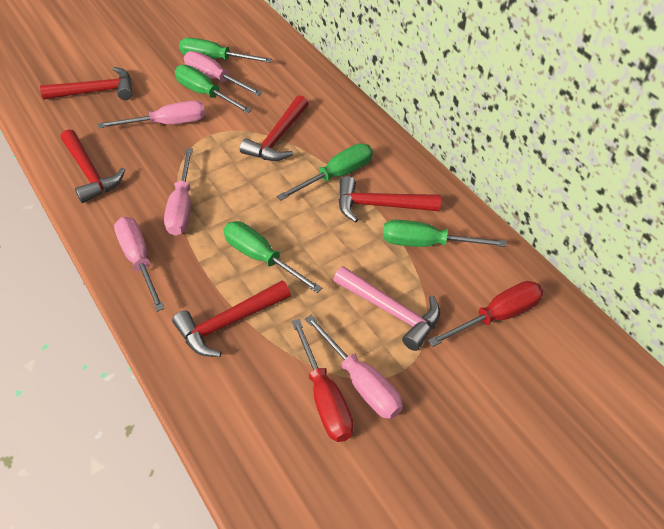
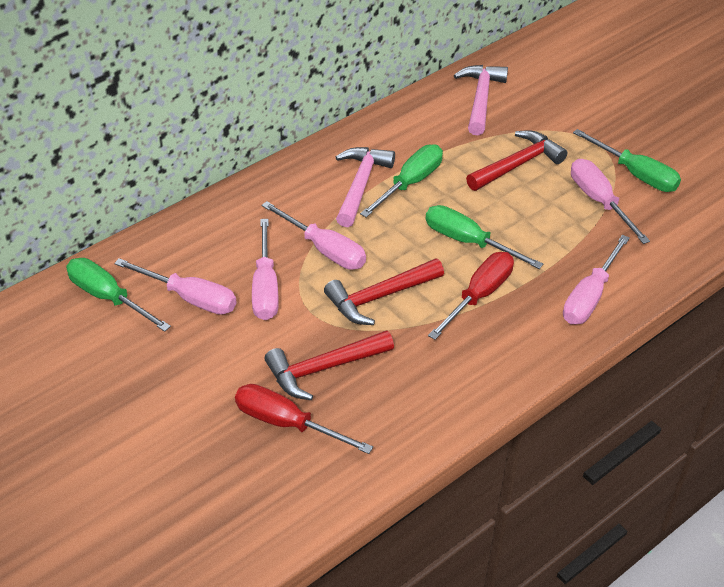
green screwdriver: [175,65,252,113] [179,38,272,63] [223,221,322,293] [277,143,373,200] [383,220,507,247] = 5 -> [66,258,171,332] [360,144,443,217] [425,205,543,269] [573,129,681,192] = 4
pink hammer: [333,266,440,351] = 1 -> [336,147,395,227] [454,65,508,136] = 2
red hammer: [40,67,133,100] [61,129,125,203] [172,280,291,357] [240,95,309,161] [338,176,441,222] = 5 -> [265,330,394,400] [324,258,444,325] [466,130,567,191] = 3

